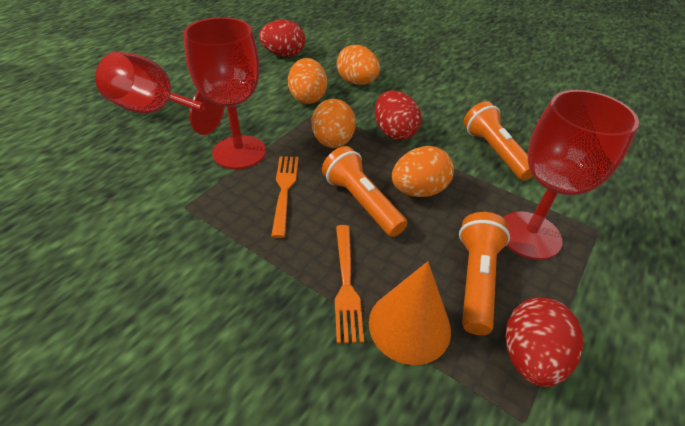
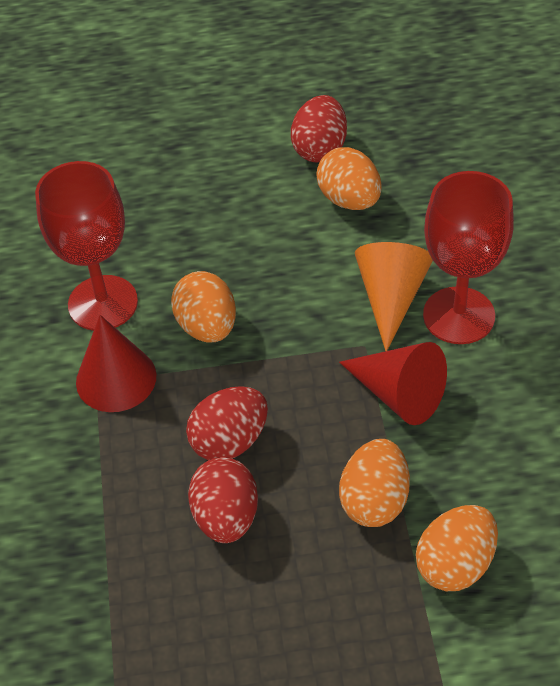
orange flashlight: [322,146,407,237] [459,212,510,335] [463,101,533,180] = 3 -> none = 0
orange fork: [271,156,298,238] [335,225,364,344] = 2 -> none = 0
red cone: none = 0 -> [76,315,156,412] [339,342,447,425] = 2
red goblet: [95,52,225,135] [183,17,266,169] [503,90,639,260] = 3 -> [35,161,138,331] [423,171,514,344] = 2

